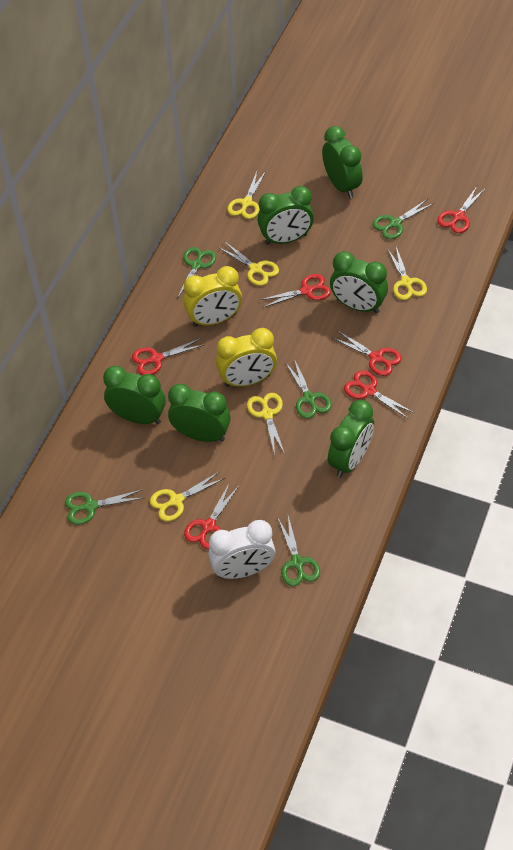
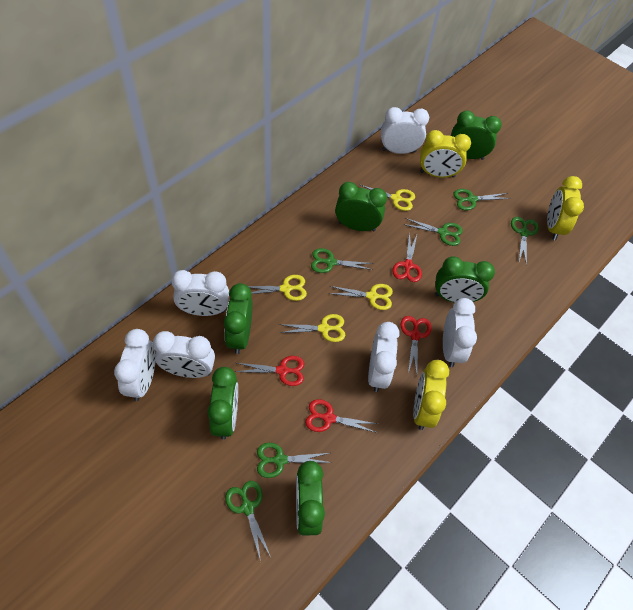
green scissors: [65,490,143,525] [177,247,216,298] [278,516,320,586] [285,359,332,418] [372,199,434,239] = 5 -> [225,481,271,561] [257,443,332,478] [311,248,373,273] [403,218,463,246] [453,189,511,210] [511,217,539,266] = 6
red scissors: [132,338,204,375] [184,482,239,549] [260,274,331,308] [333,331,402,376] [344,370,414,419] [437,186,485,233] = 6 -> [235,356,304,386] [305,399,377,433] [392,232,422,282] [400,316,432,374] = 4
white clock: [208,520,276,579] = 1 -> [114,329,156,401] [153,331,215,378] [171,270,229,316] [368,322,399,392] [381,107,429,154] [443,298,477,367] = 6
yellow clock: [184,266,242,327] [216,328,277,387] = 2 -> [413,360,449,430] [420,130,471,178] [547,176,584,241] = 3
yellow scissors: [150,471,225,522] [218,242,279,286] [227,171,266,219] [247,393,285,455] [387,247,427,300] = 5 -> [248,275,307,301] [279,314,346,342] [329,284,393,310] [359,184,415,211] = 4

